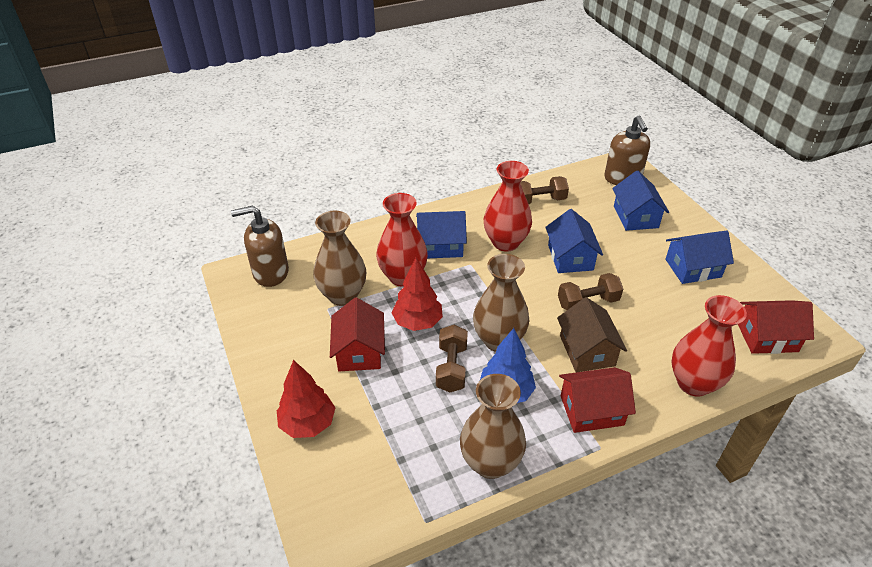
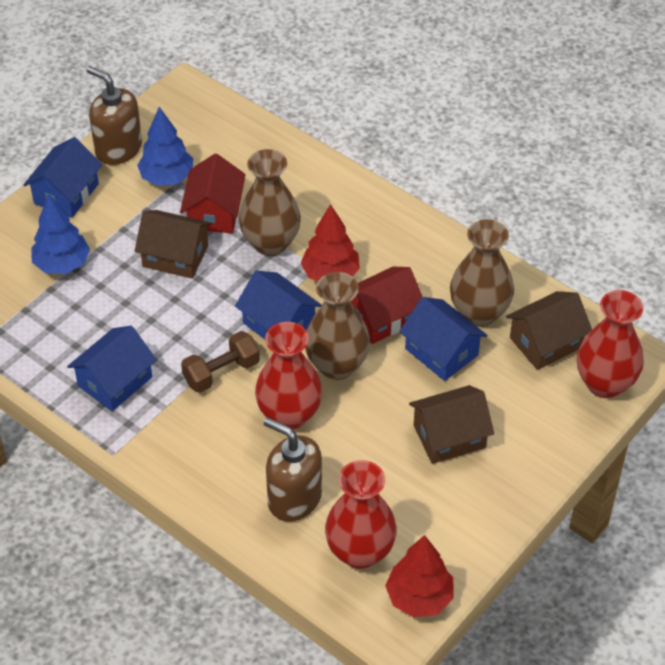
blue tree: [480,328,536,403] = 1 -> [31,194,90,274] [137,107,193,186] = 2
brown dumbbell: [436,325,468,392] [520,176,569,204] [558,273,623,310] = 3 -> [181,331,260,393] = 1
brown house: [557,297,627,372] = 1 -> [135,210,212,279] [409,385,494,464] [506,291,592,370] = 3
red house: [330,297,385,371] [559,367,636,433] [738,300,814,354] = 3 -> [180,153,246,233] [351,266,422,344] = 2

